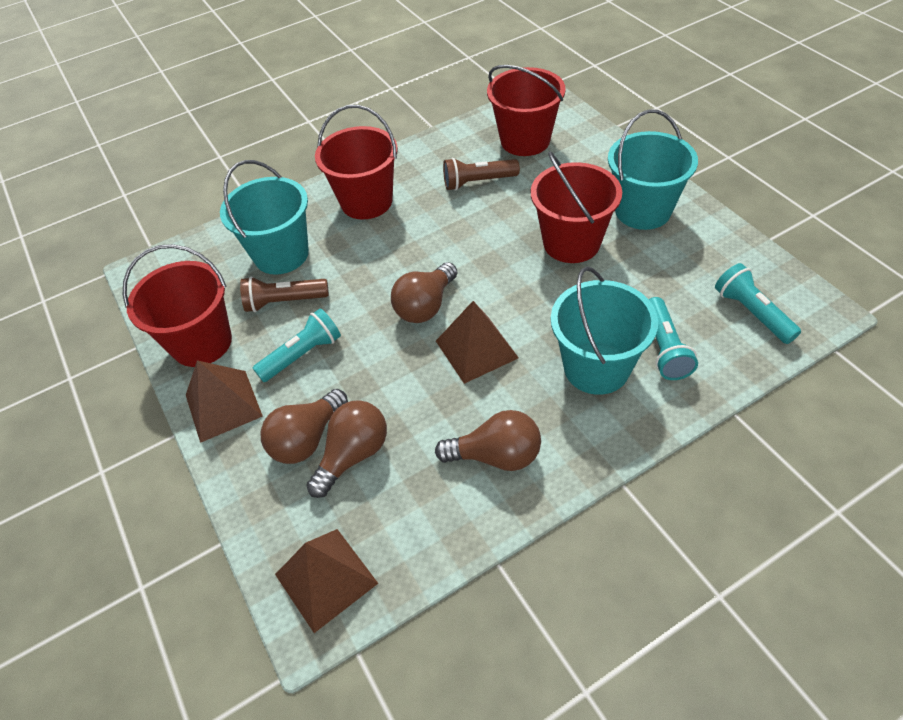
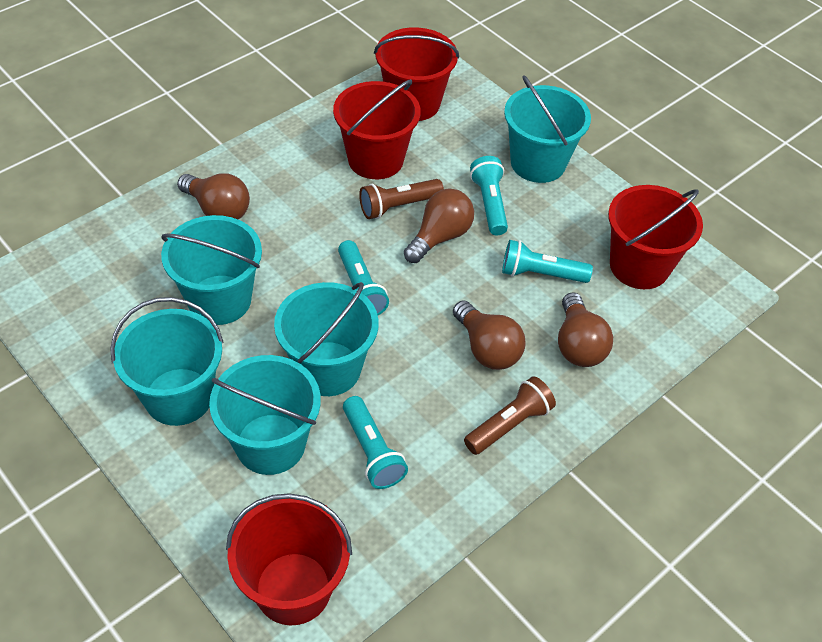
brown pyramid: [186,360,263,443] [275,529,378,633] [436,301,519,384] = 3 -> none = 0
turquoise bucket: [220,160,309,275] [551,266,658,395] [608,110,698,230] = 3 -> [110,297,224,426] [161,215,262,325] [209,355,321,475] [274,282,378,396] [504,75,591,183] = 5
turquoise flashlight: [253,309,341,382] [649,297,698,380] [715,263,801,344] = 3 -> [338,240,389,315] [343,396,408,489] [470,156,508,235] [502,240,593,283] = 4

